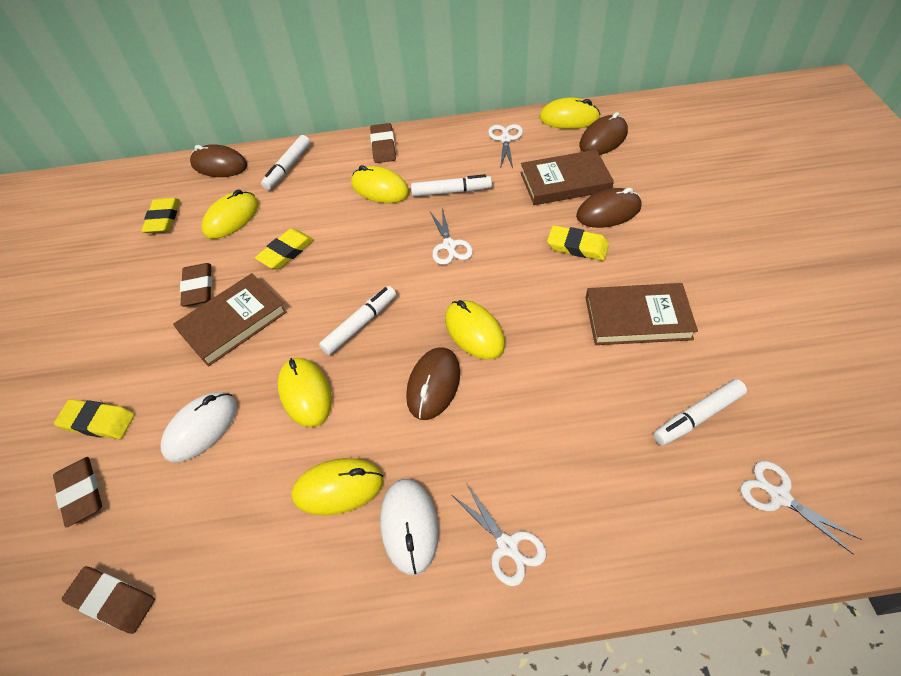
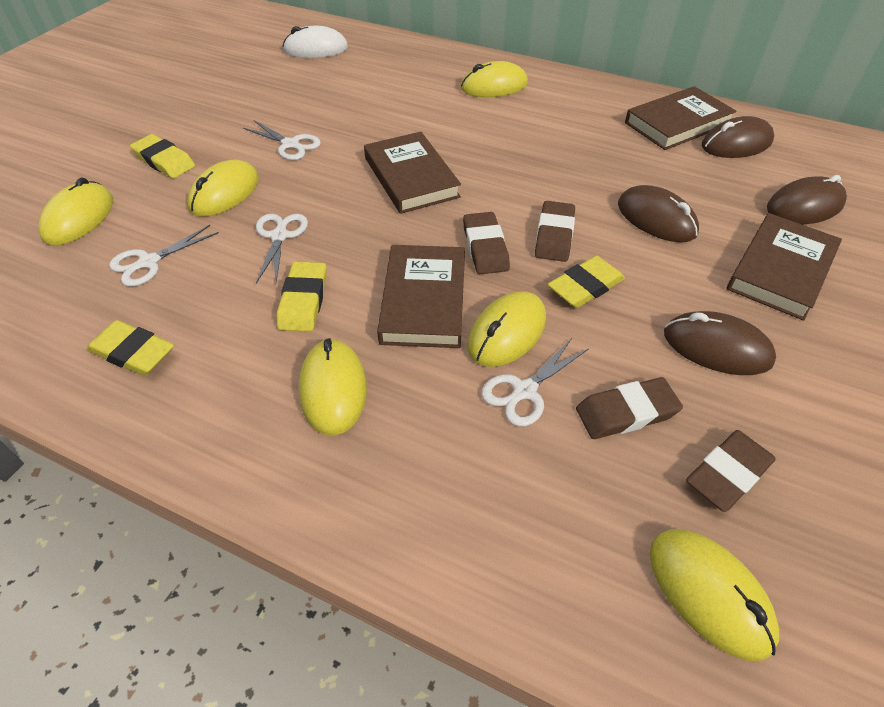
brown book: [173,273,287,367] [520,150,614,205] [586,283,698,345] = 3 -> [364,132,461,214] [377,245,465,348] [625,86,737,150] [727,213,842,321] = 4
white marker: [261,135,311,190] [319,286,396,355] [411,174,492,197] [653,379,747,446] = 4 -> none = 0
white mouse: [161,392,237,462] [380,479,439,575] = 2 -> [283,26,348,58] = 1

